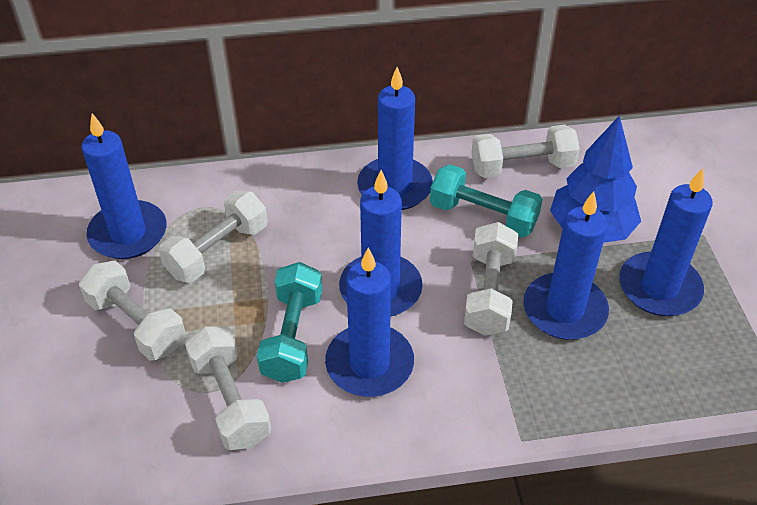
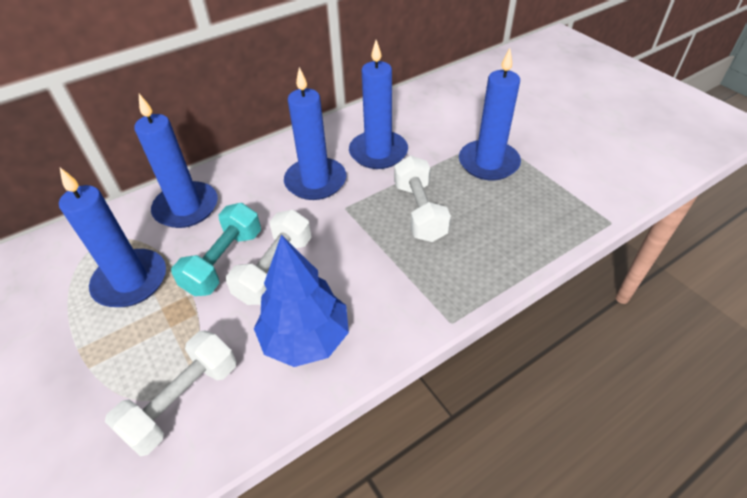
blue candle: [81,113,167,259] [325,248,414,397] [339,170,422,317] [357,67,433,210] [523,191,609,340] [619,168,713,316] = 6 -> [59,168,166,307] [134,94,218,228] [284,67,347,200] [349,40,408,169] [459,48,521,180] = 5
turquoise dumbbell: [257,262,322,383] [430,164,543,237] = 2 -> [171,203,261,296] = 1
white dumbbell: [79,261,186,360] [159,190,267,283] [185,326,271,450] [464,222,518,336] [471,125,580,178] = 5 -> [105,331,236,456] [226,210,312,305] [394,155,451,242] = 3

